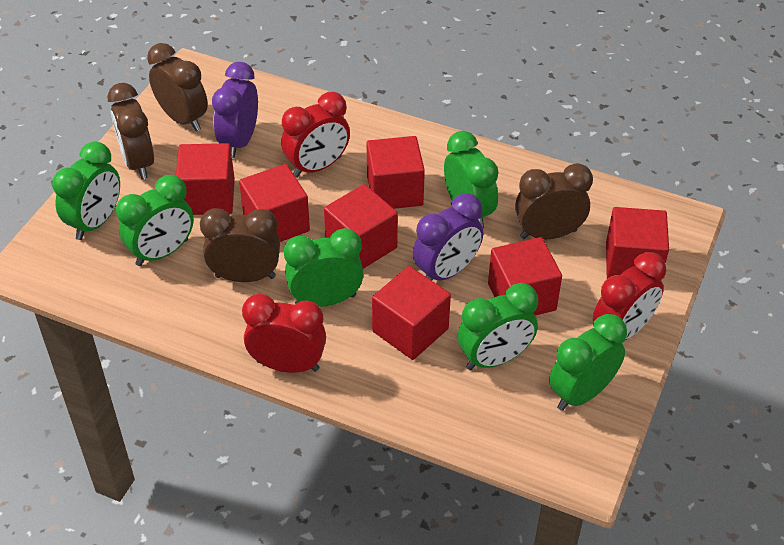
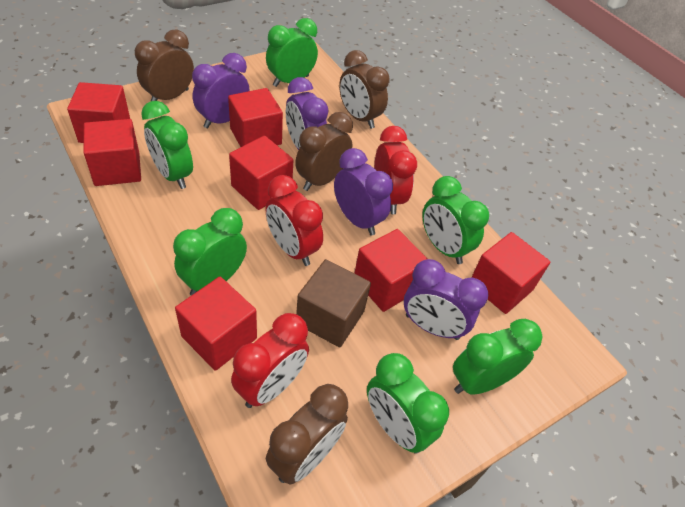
brown cube: none = 0 -> [296,259,371,348] = 1
purple clock: [212,62,258,158] [413,194,483,281] = 2 -> [192,53,250,128] [286,77,328,150] [334,148,393,235] [404,259,488,340] = 4

